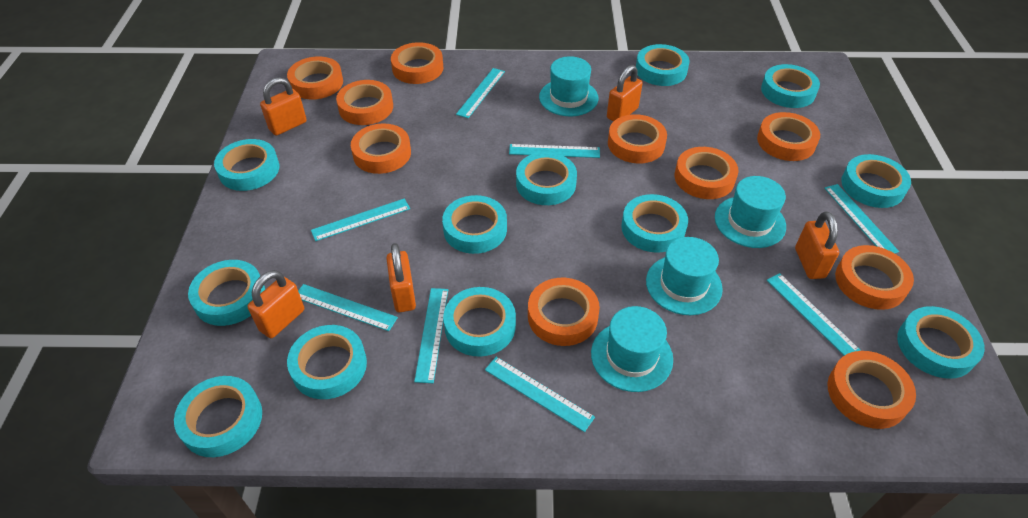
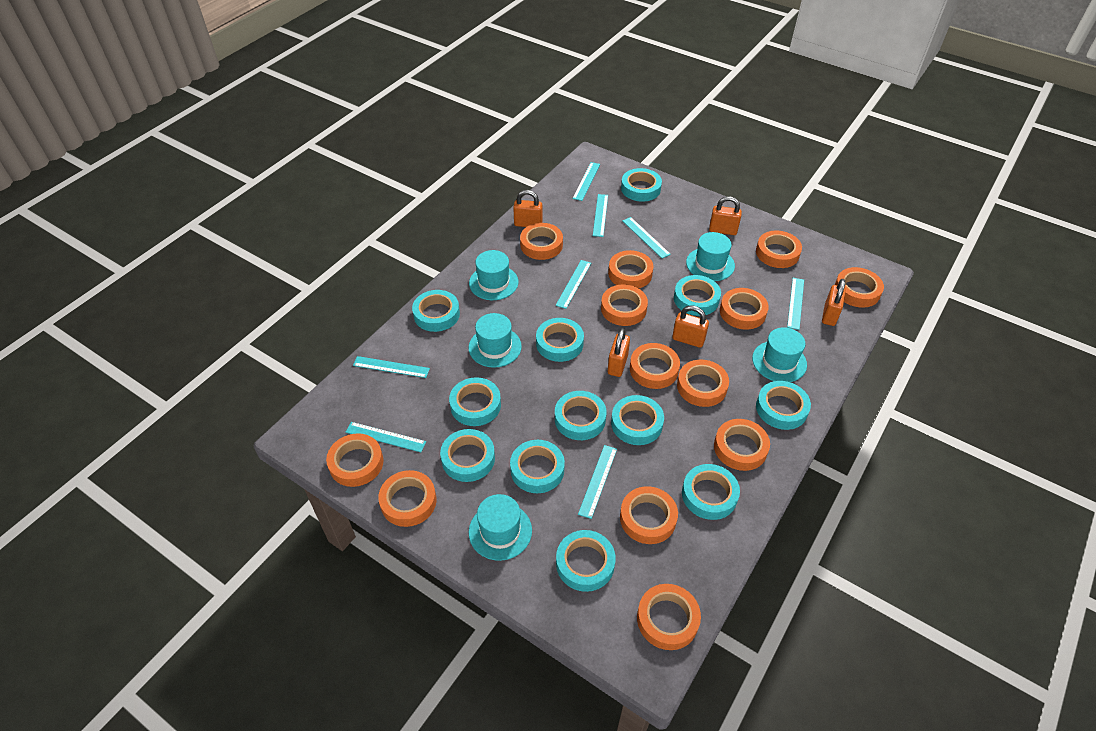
orange tape: [287,56,343,100] [336,80,393,125] [351,123,411,174] [391,42,443,84] [528,278,600,346] [608,114,667,163] [674,147,738,199] [757,112,820,161] [827,351,916,429] [835,245,914,310] = 10 -> [326,433,383,487] [378,470,437,527] [520,223,563,260] [601,284,648,326] [608,250,653,288] [620,486,678,544] [630,343,680,389] [637,584,701,650] [677,360,729,407] [714,419,770,471] [720,288,769,330] [756,231,802,268] [835,267,884,308] = 13
turquoise hat: [539,56,599,116] [591,306,673,392] [646,237,723,315] [715,176,786,248] = 4 -> [468,313,522,368] [469,250,518,300] [469,494,532,561] [686,232,735,281] [752,327,807,382] = 5

